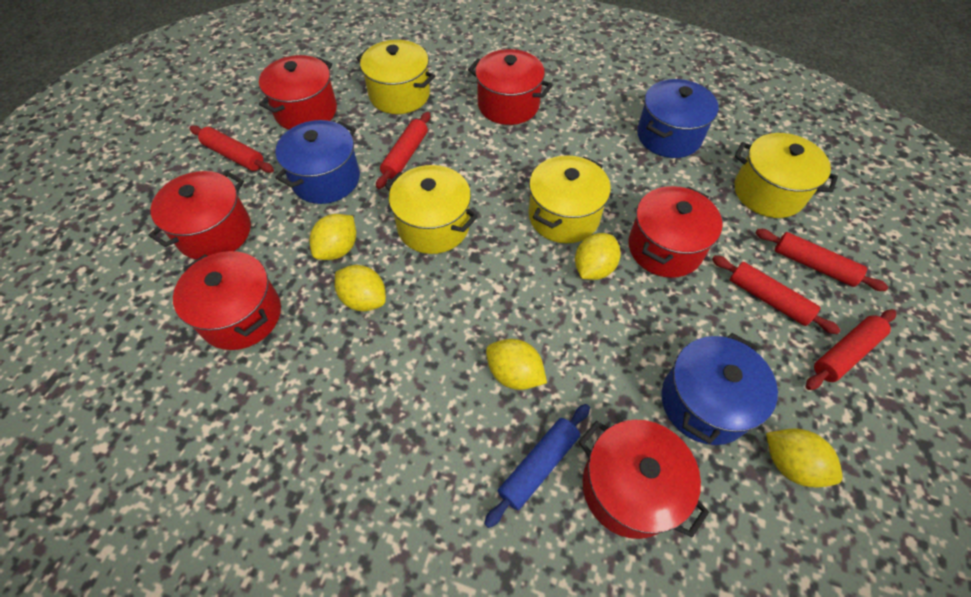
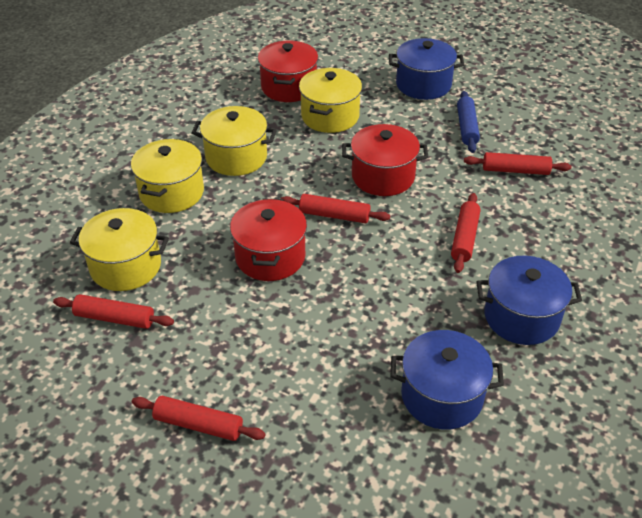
red pot: [148,171,251,260] [173,251,281,350] [259,55,337,130] [468,49,552,125] [579,420,709,539] [629,186,722,278] = 6 -> [230,199,307,281] [258,41,318,102] [342,124,428,196] = 3
yellow lemon: [310,214,356,260] [335,265,386,311] [486,339,547,390] [575,233,620,280] [766,428,843,487] = 5 -> none = 0

